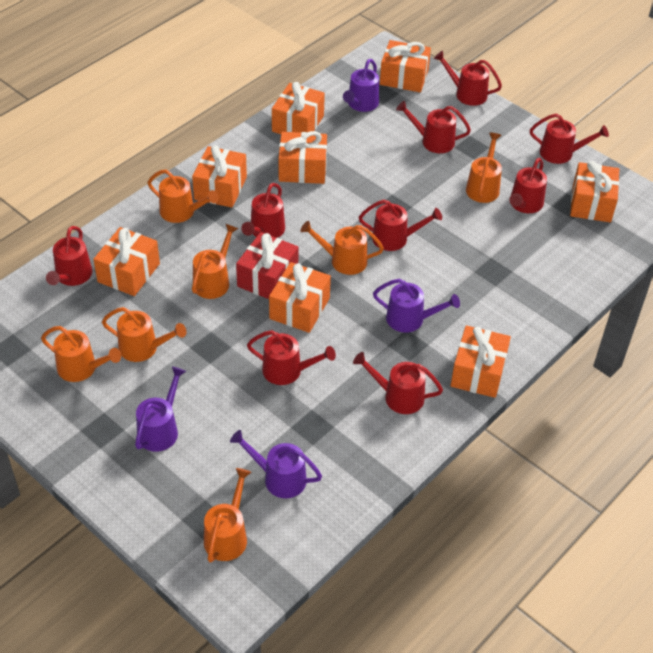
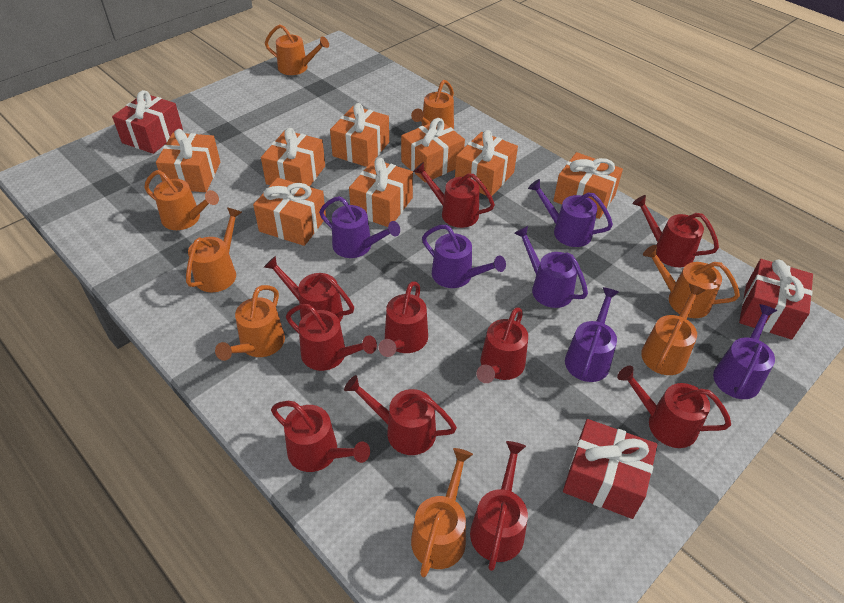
orange watering can: [41,326,121,382] [102,307,187,362] [147,169,219,223] [192,224,238,299] [204,468,251,563] [300,221,384,275] [466,132,502,203] = 7 -> [144,170,219,230] [186,207,242,292] [215,285,285,361] [265,24,329,75] [411,80,454,129] [411,448,473,577] [641,284,705,375] [643,245,740,318] = 8
purple watering can: [135,367,186,452] [230,430,322,498] [343,59,379,112] [373,279,460,333] = 4 -> [319,196,400,258] [422,225,506,288] [514,226,588,308] [528,179,613,247] [565,287,619,382] [713,304,777,399] = 6
red gift: [236,232,298,299] = 1 -> [112,90,183,154] [563,419,657,519] [739,259,813,340] = 3
red watering can: [46,226,92,286] [241,183,285,238] [247,330,336,385] [353,352,443,414] [359,200,442,251] [396,101,471,153] [434,51,502,106] [509,158,547,213] [530,114,609,164] = 9 -> [263,256,354,322] [271,401,370,472] [286,304,377,371] [344,375,457,455] [379,281,428,357] [413,162,495,228] [470,441,528,571] [477,307,528,383] [617,366,731,448] [632,195,719,267] = 10

